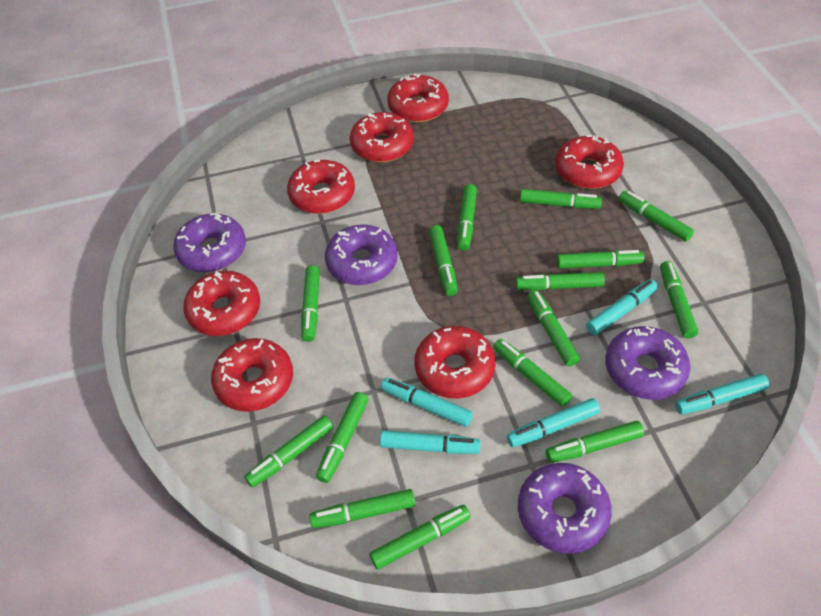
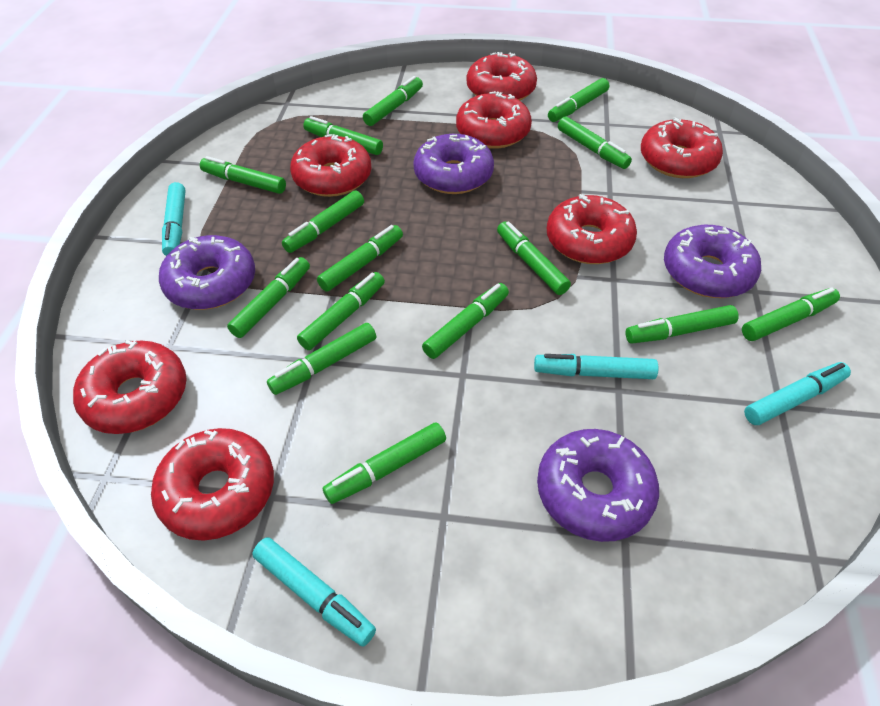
turquoise marker: [380,430,481,454] [381,377,473,427] [507,398,600,447] [586,279,658,335] [675,374,769,414] = 5 -> [162,182,185,256] [252,537,376,647] [534,354,659,379] [744,362,851,425] = 4

